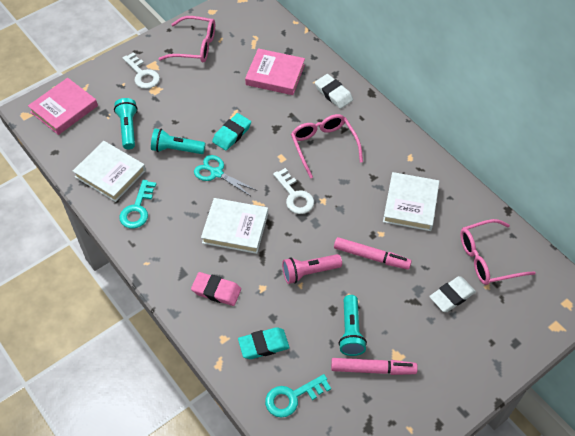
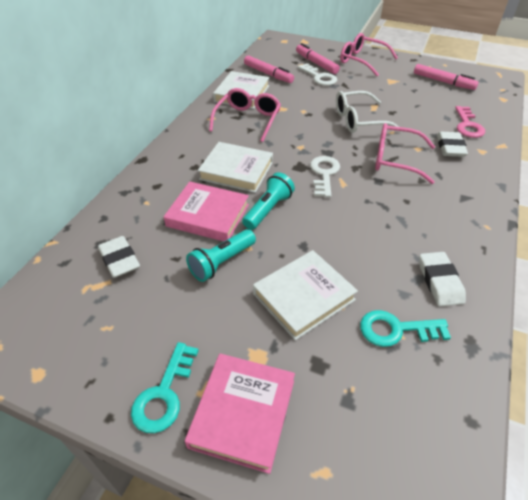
pink eraser: [191,272,241,306] = 1 -> none = 0
pink flashlight: [282,254,342,284] = 1 -> none = 0
pink key: none = 0 -> [455,106,485,138] = 1
pink marker: [331,358,418,375] [334,237,412,270] = 2 -> [244,55,294,83] [296,43,340,74] [414,64,479,90] = 3
turquoise eraser: [212,113,251,150] [238,327,290,359] = 2 -> none = 0
turquoise flashlight: [114,98,138,149] [151,128,206,154] [339,295,367,356] = 3 -> [186,229,256,282] [242,172,295,230] = 2
turquoise scissors: [194,155,257,197] = 1 -> none = 0
white eraser: [315,74,353,109] [429,276,476,312] = 2 -> [98,236,140,278] [419,252,466,307] [437,132,468,157] = 3
white glasses: none = 0 -> [336,91,399,133] = 1

